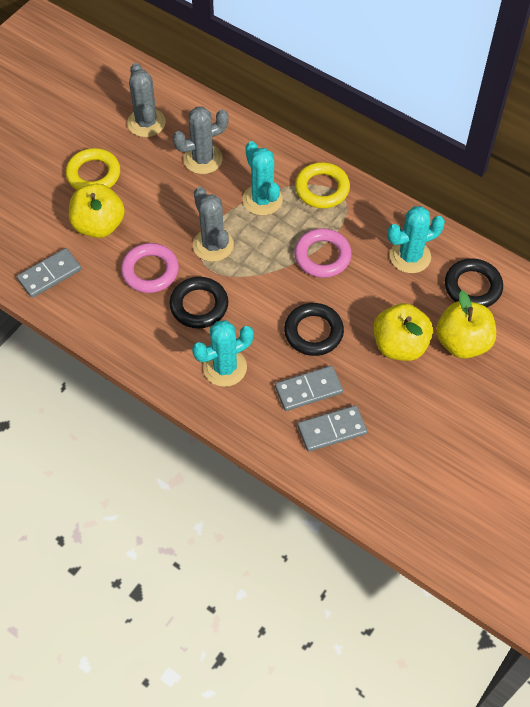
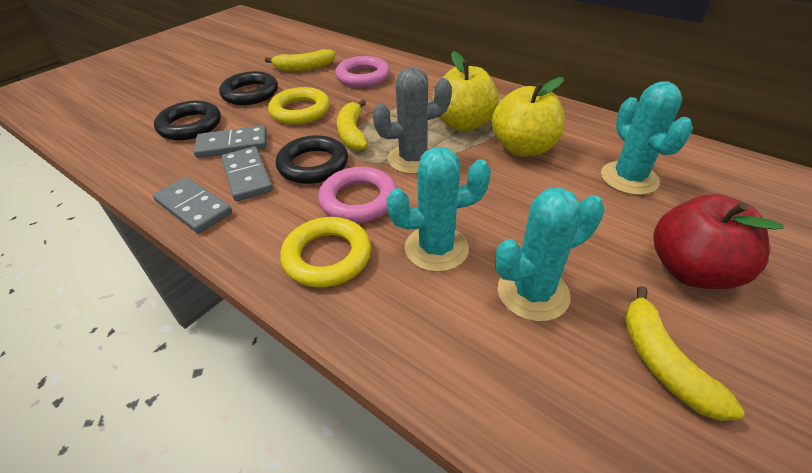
grey cactus: [127,63,166,137] [173,107,229,174] [193,187,234,262] = 3 -> [372,67,452,174] = 1
red apple: none = 0 -> [653,194,784,289] = 1
yellow apple: [69,184,125,238] [373,303,433,361] [436,290,496,359] = 3 -> [433,51,499,131] [492,77,564,157] = 2
yellow banana: none = 0 -> [265,49,336,71] [337,99,368,151] [625,286,744,421] = 3

